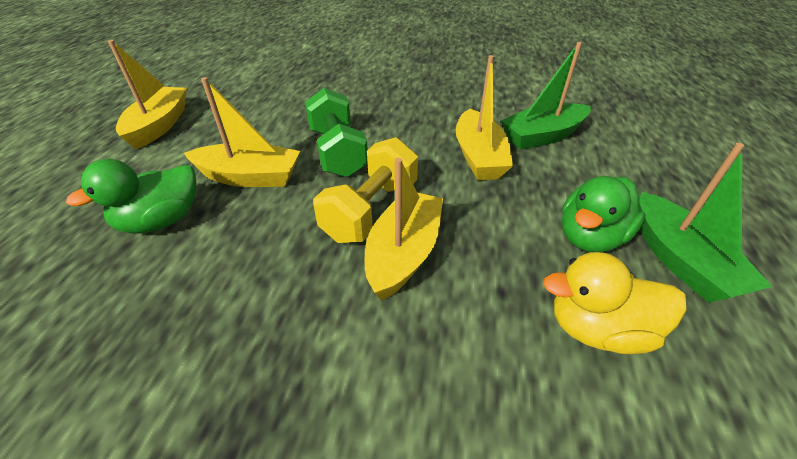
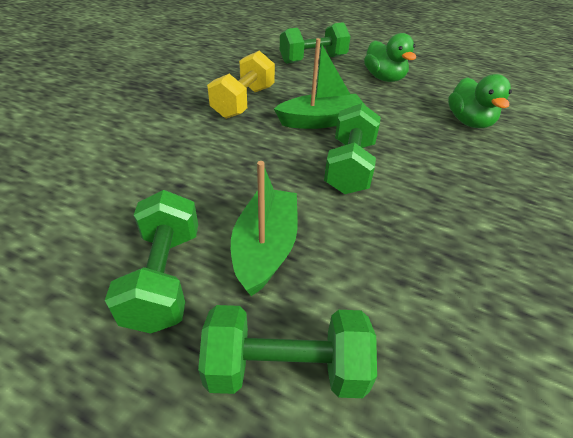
green dumbbell: [305,88,368,177] = 1 -> [105,190,198,334] [198,305,377,398] [280,22,351,64] [324,103,381,194] = 4
yellow boat: [108,40,187,149] [184,77,300,187] [365,158,443,301] [456,55,513,180] = 4 -> none = 0
yellow duck: [543,252,686,354] = 1 -> none = 0

